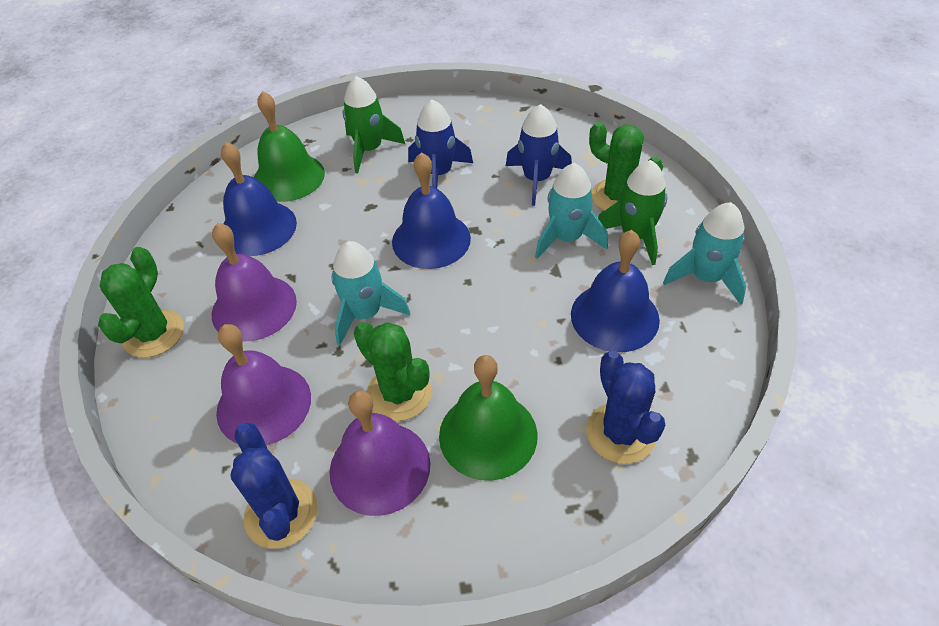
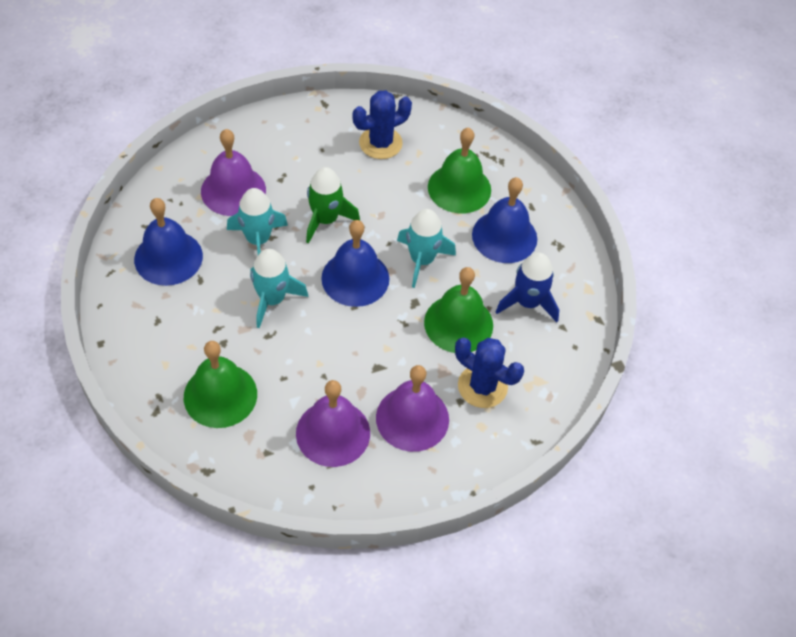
blue rocket: [408,99,473,188] [506,104,572,206] = 2 -> [496,253,559,322] = 1
green bell: [254,91,325,202] [439,355,538,481] = 2 -> [184,341,257,428] [424,267,493,353] [428,127,491,213] = 3
green cactus: [98,247,184,358] [354,322,432,421] [589,122,663,211] = 3 -> none = 0
green rocket: [343,76,405,173] [598,160,667,265] = 2 -> [306,167,360,243] = 1

